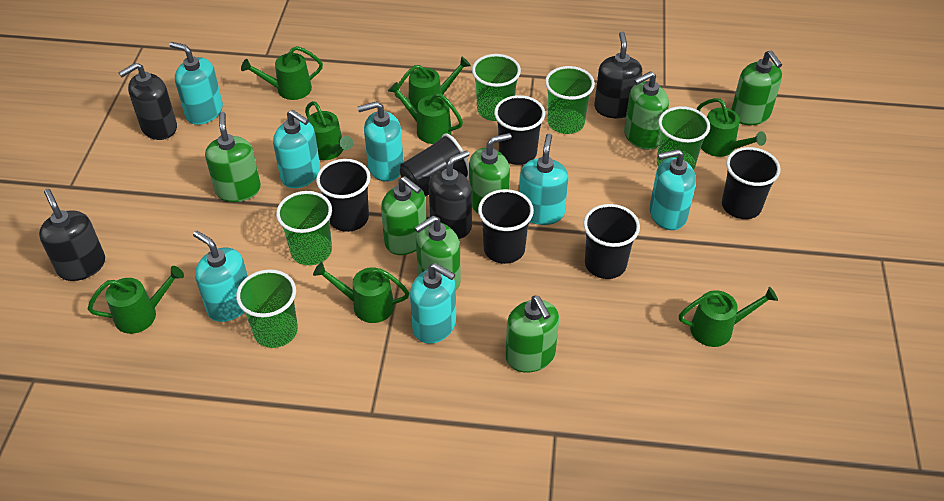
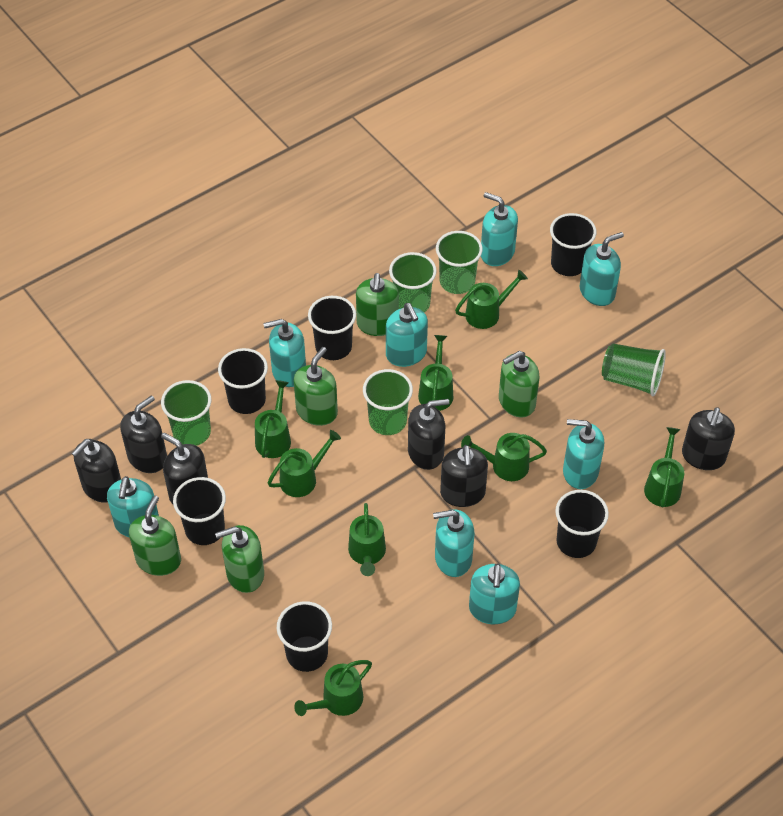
black soap dispenser: [39,189,105,281] [118,63,177,140] [429,150,472,239] [594,31,642,119] = 4 -> [71,439,121,503] [120,395,167,473] [161,433,208,504] [408,399,449,470] [440,445,488,507] [682,407,735,470] = 6
green soap dispenser: [205,112,261,202] [381,176,427,255] [414,216,461,290] [469,133,511,215] [506,296,559,373] [624,71,669,150] [731,50,782,125] = 7 -> [129,495,181,576] [215,525,264,593] [294,347,338,426] [356,273,399,336] [499,351,540,418] = 5
turquoise soap dispenser: [169,42,223,125] [193,231,248,322] [273,110,320,188] [357,101,404,182] [410,263,456,344] [519,133,568,225] [649,149,696,230] = 7 -> [107,476,159,537] [263,319,306,387] [386,303,428,367] [433,509,474,577] [469,563,520,624] [481,192,518,266] [563,419,604,489] [579,232,624,306] = 8

